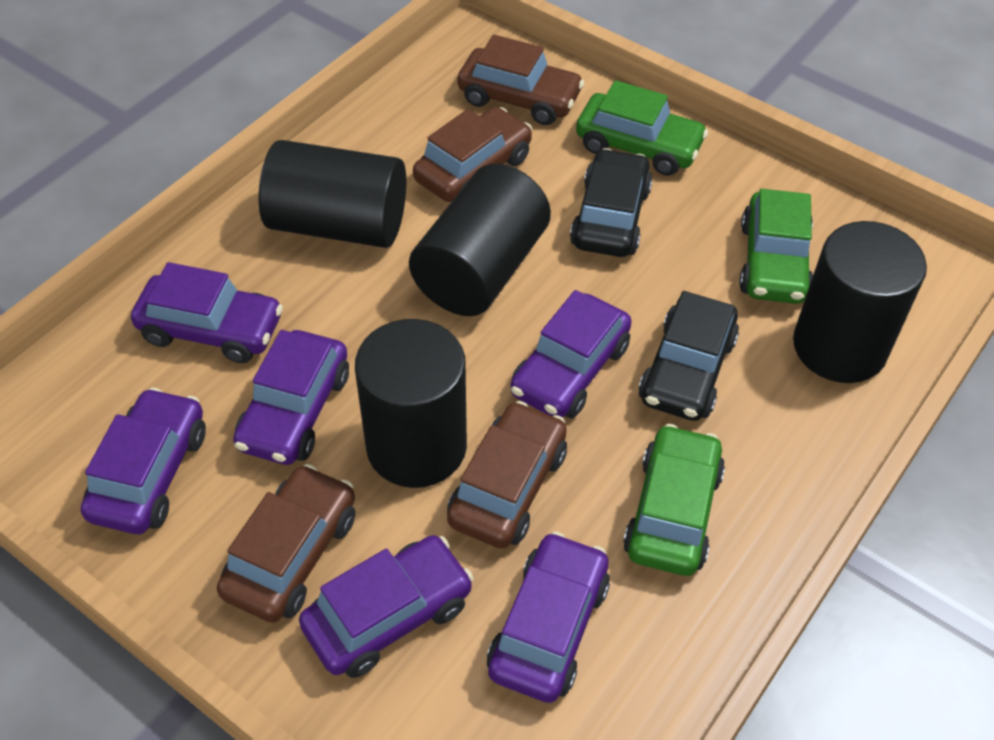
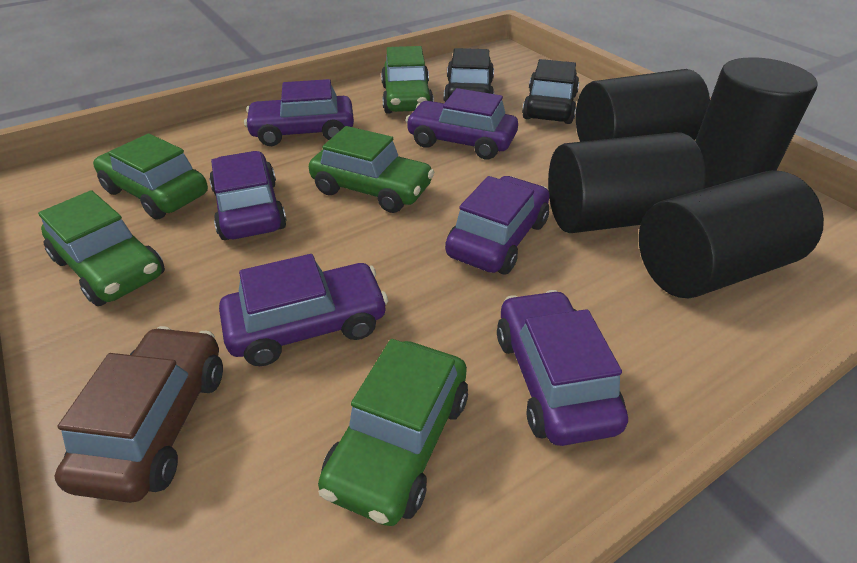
brown car: [217,464,355,623] [413,107,532,202] [447,401,567,549] [457,35,584,125] = 4 -> [55,326,223,503] = 1
green car: [576,80,708,176] [623,424,725,576] [739,189,813,304] = 3 -> [38,190,165,306] [93,134,208,220] [309,126,434,213] [318,339,468,526] [381,46,434,114] = 5

